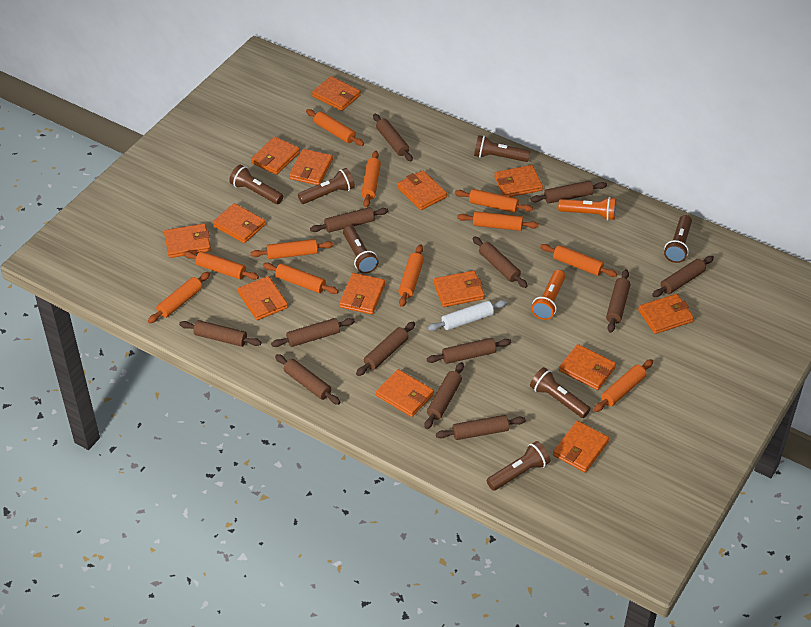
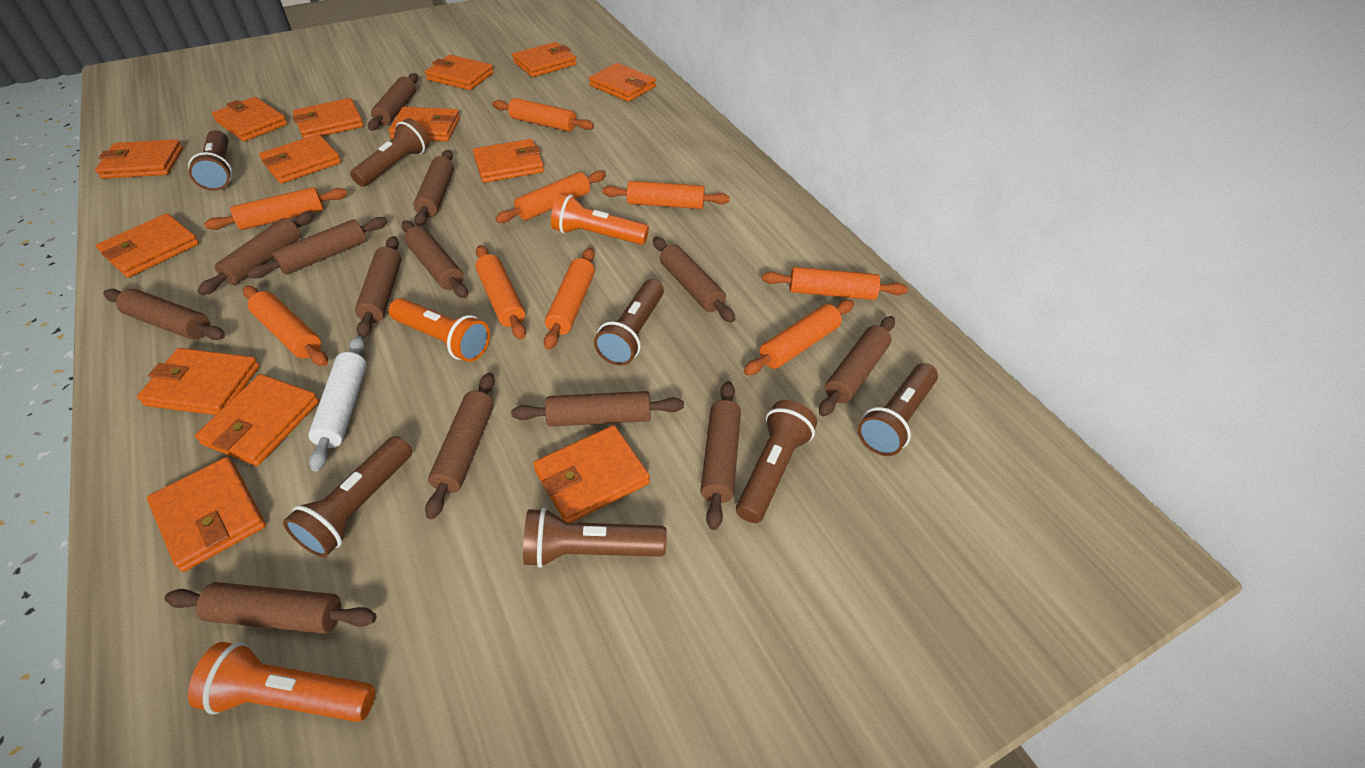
orange flashlight: [531,270,565,320] [558,197,616,220] = 2 -> [188,642,375,722] [389,298,490,362] [551,194,649,245] = 3
orange rolling pin: [148,272,210,324] [183,251,259,280] [251,239,333,259] [263,263,338,294] [306,109,364,146] [361,151,381,208] [398,244,424,307] [455,189,533,213] [457,211,539,231] [540,244,617,277] [594,359,653,412] = 11 -> [204,187,348,230] [243,286,328,366] [475,245,526,340] [492,98,594,132] [495,171,606,223] [544,248,595,350] [602,181,730,209] [743,300,854,375] [762,267,908,300] = 9

